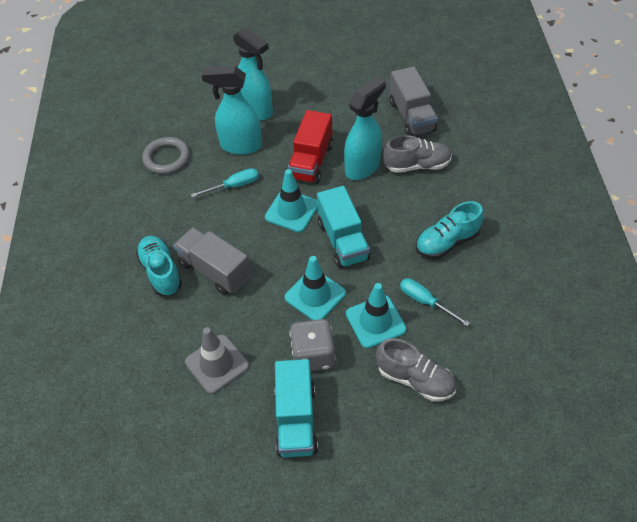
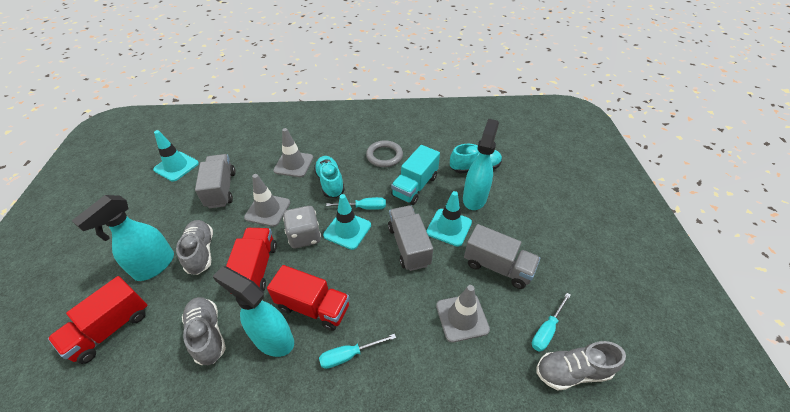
grey shoe: [376,338,456,402] [383,135,452,173] = 2 -> [176,220,213,275] [182,297,226,365] [536,341,626,390] = 3
grey traffic cone: [185,327,249,394] = 1 -> [244,174,290,227] [273,128,313,177] [436,285,490,343] = 3
grey truck: [173,227,251,295] [390,66,438,136] = 2 -> [195,154,236,208] [388,205,433,271] [464,224,540,289] = 3
red truck: [288,110,333,184] = 1 -> [48,276,148,364] [226,228,277,291] [267,265,350,331] = 3
turquoise screwdriver: [191,168,259,198] [400,278,470,326] = 2 -> [319,334,396,369] [326,197,386,210] [532,293,571,352] = 3
turquoise truck: [275,359,318,457] [317,186,370,268] = 2 -> [391,145,440,205] = 1

